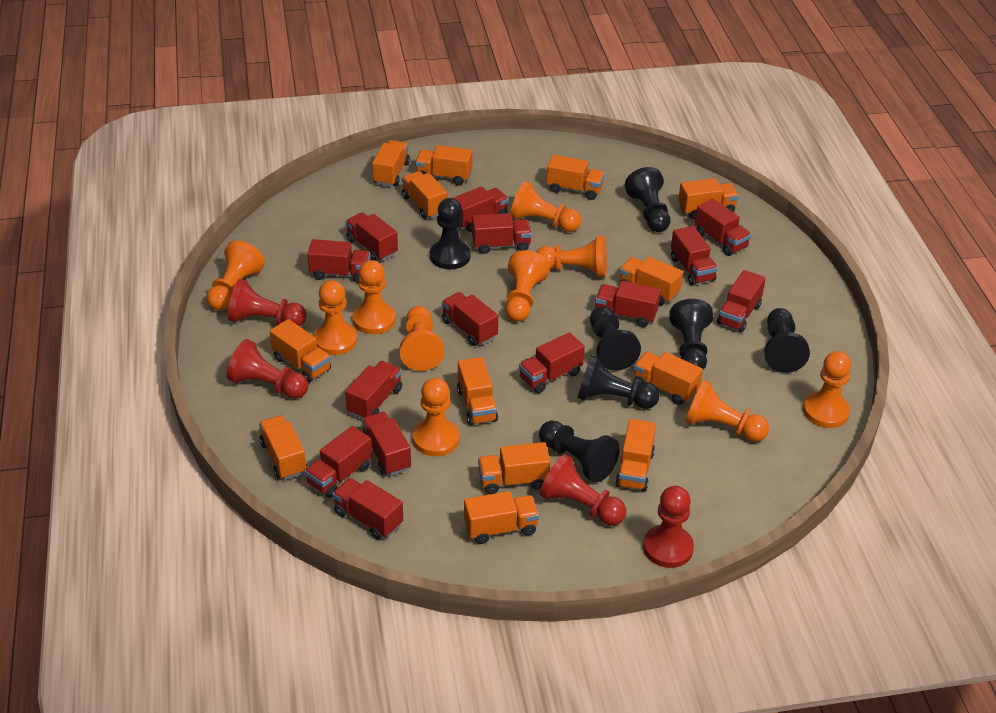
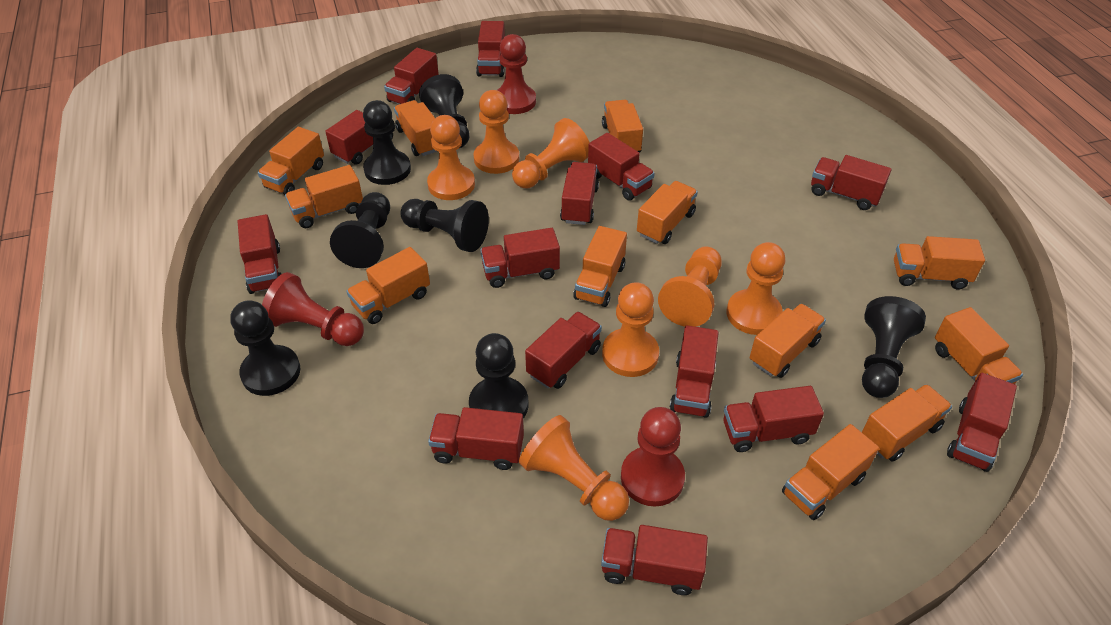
orange pawn: [206,240,265,310] [314,280,357,355] [353,260,396,334] [400,306,444,371] [413,378,459,456] [505,250,550,322] [510,181,581,232] [537,235,607,277] [685,380,769,442] [803,351,852,428] = 10 -> [427,115,475,200] [473,90,519,174] [512,118,590,189] [519,415,629,521] [602,282,659,377] [658,246,722,327] [726,242,785,335] = 7
orange truck: [259,415,307,480] [270,319,331,383] [372,140,410,187] [402,171,447,219] [415,145,473,185] [457,357,498,426] [464,491,539,544] [478,442,551,494] [546,155,605,200] [615,419,656,492] [619,257,683,305] [634,352,703,405] [678,178,739,219] = 13 -> [258,127,324,195] [285,165,363,228] [346,247,430,324] [394,100,438,156] [573,226,627,307] [602,100,643,152] [637,181,698,244] [750,304,826,378] [782,424,879,520] [862,384,952,462] [894,236,985,290] [935,307,1023,384] = 12
red pawn: [227,339,308,399] [228,279,307,326] [540,454,626,526] [643,486,694,568] = 4 -> [262,272,364,346] [497,34,536,114] [621,407,685,506] = 3

